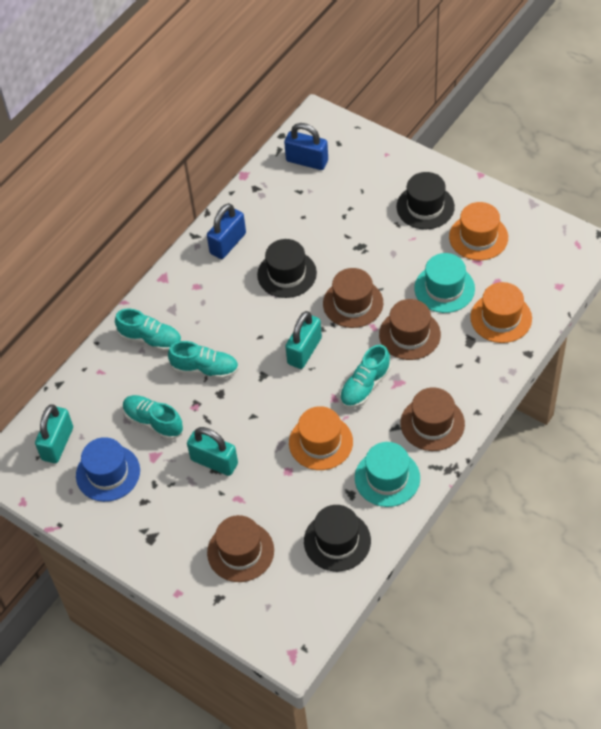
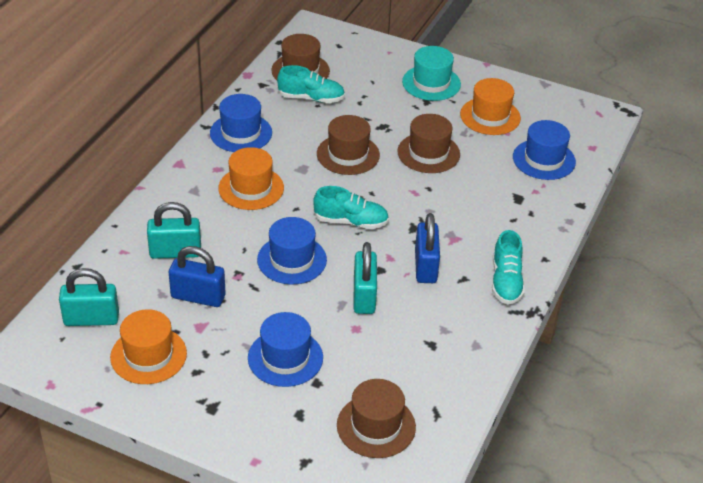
black hat: [257,239,317,298] [304,505,371,571] [396,172,455,229] = 3 -> none = 0
blue hat: [76,437,140,502] = 1 -> [210,94,272,152] [248,312,323,387] [257,217,327,285] [513,120,576,180] = 4
turquoise hat: [355,442,420,507] [414,253,475,313] = 2 -> [402,46,461,101] = 1
turquoise shoe: [115,309,182,351] [123,395,184,440] [168,341,239,379] [340,345,391,408] = 4 -> [277,65,345,103] [313,186,389,229] [492,230,525,305] = 3

